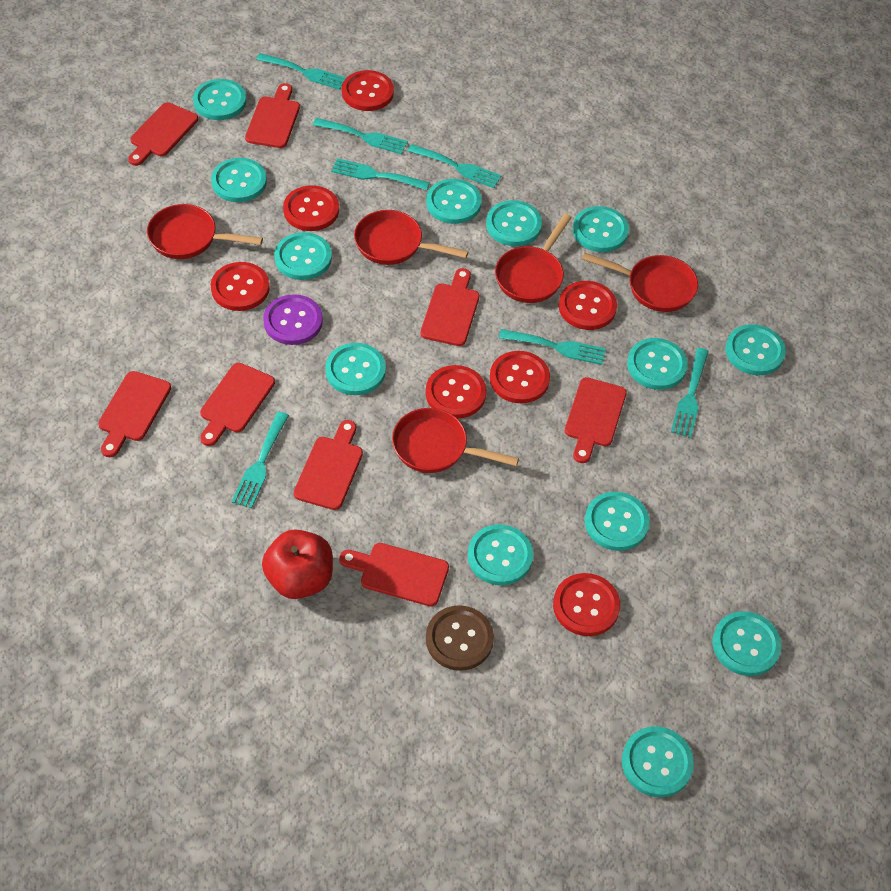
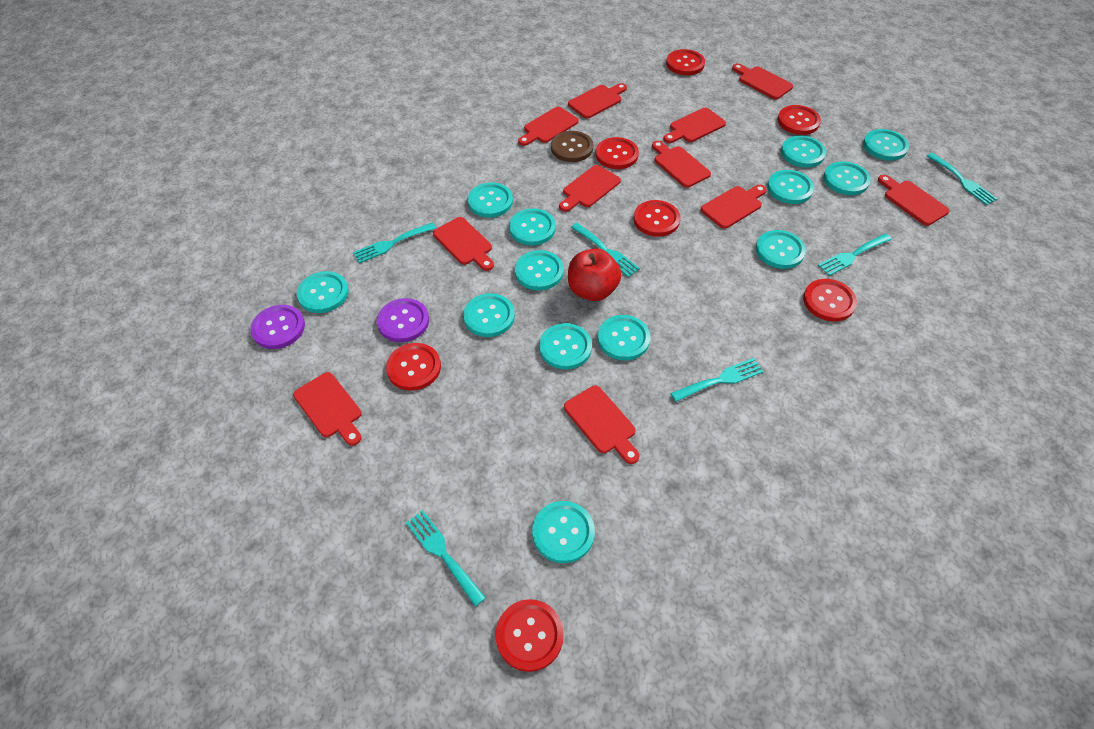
purple button: [263,294,323,345] = 1 -> [250,305,305,349] [377,298,429,342] = 2
red cutting board: [98,371,171,457] [128,102,198,166] [200,363,275,446] [245,83,300,148] [294,420,363,510] [339,543,449,606] [420,268,479,346] [565,377,627,463] = 8 -> [293,372,362,446] [433,217,494,271] [518,107,579,146] [559,165,621,212] [564,386,639,464] [568,83,627,119] [652,141,711,188] [663,108,726,143] [701,185,767,229] [732,63,793,100] [878,175,950,226] = 11
red pan: [147,204,263,259] [354,210,469,265] [392,408,519,473] [495,213,572,303] [582,252,698,312] = 5 -> none = 0
turquoise fork: [231,412,289,508] [256,53,346,90] [313,118,408,154] [331,158,430,190] [408,144,502,188] [499,329,606,365] [671,348,709,438] = 7 -> [353,222,436,263] [405,510,486,607] [571,223,640,277] [671,358,764,402] [818,234,892,276] [927,153,997,205] = 6

